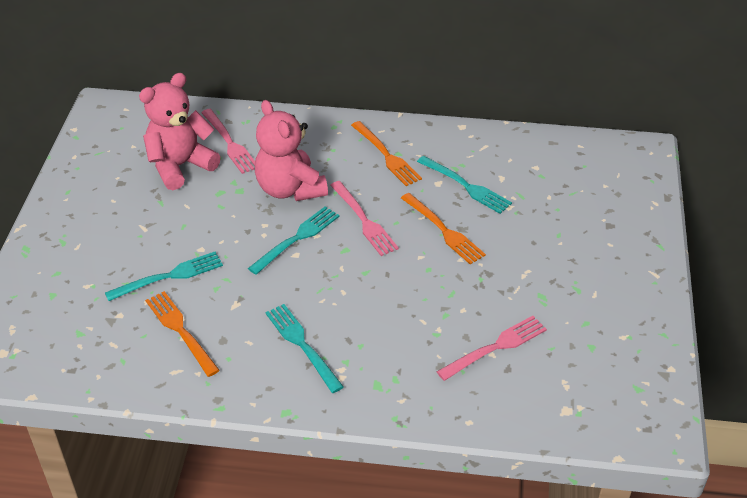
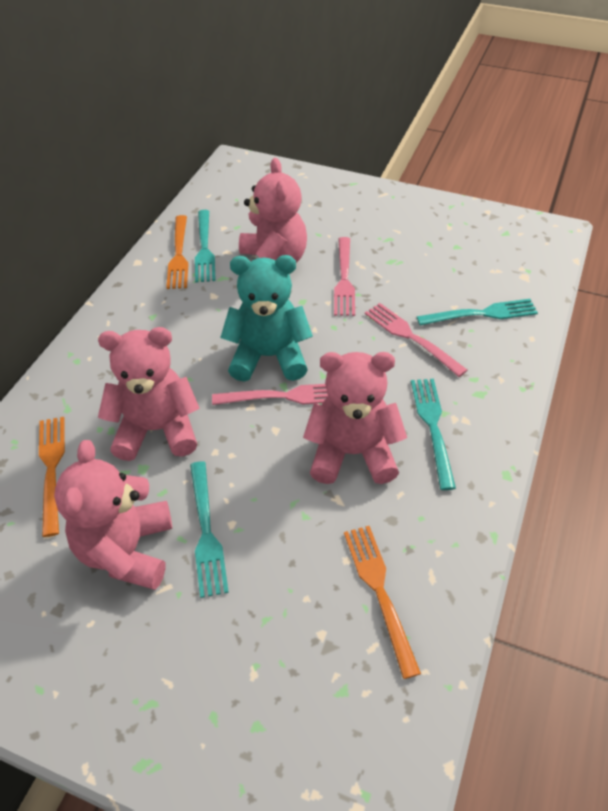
pink teddy bear: [139,73,221,190] [255,100,328,201] = 2 -> [54,440,172,590] [98,327,200,461] [239,158,307,263] [303,352,407,484] = 4
turquoise teddy bear: none = 0 -> [220,255,313,381] = 1

